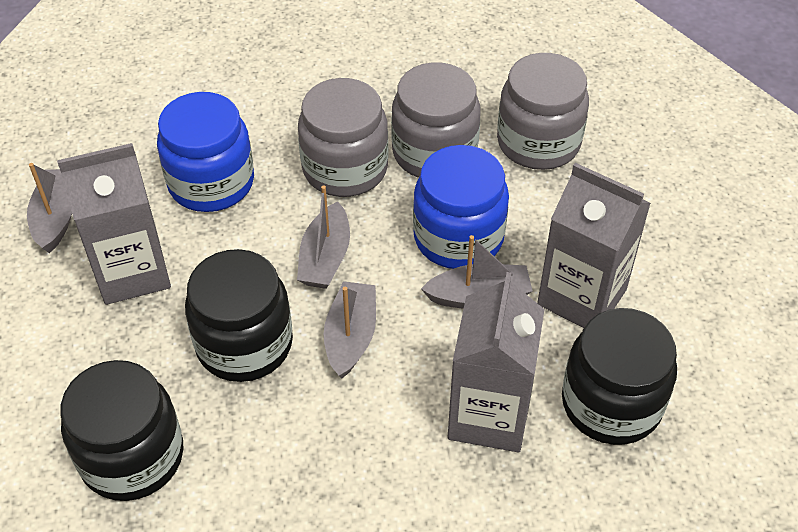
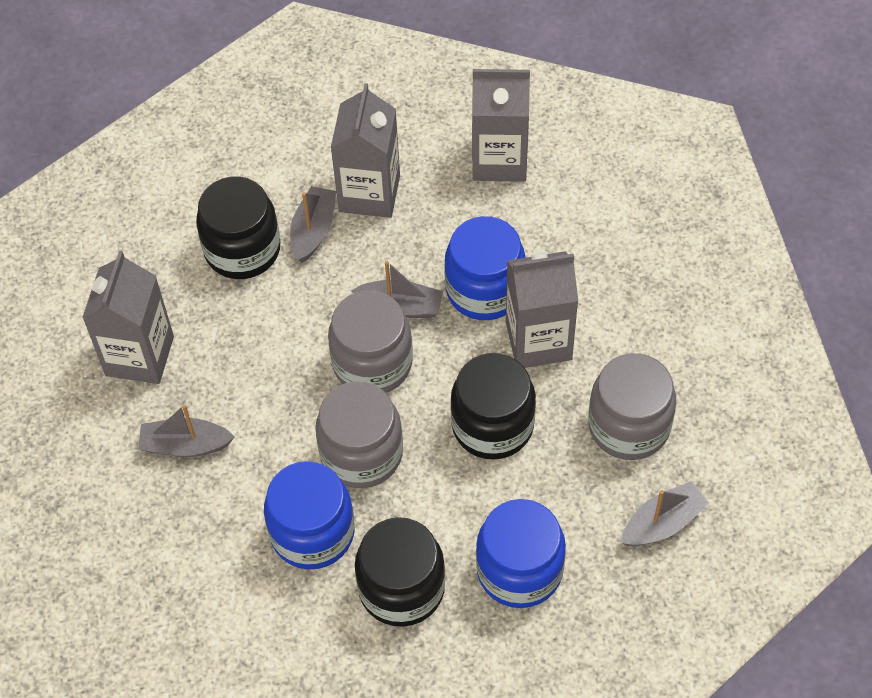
blue jar: [157,92,254,212] [413,145,509,269] = 2 -> [264,461,355,569] [444,216,526,320] [476,499,566,608] = 3
grey carton: [57,143,171,305] [448,272,545,452] [537,163,651,328] = 3 -> [82,251,174,384] [331,83,400,218] [472,69,530,182] [506,251,578,368] = 4

